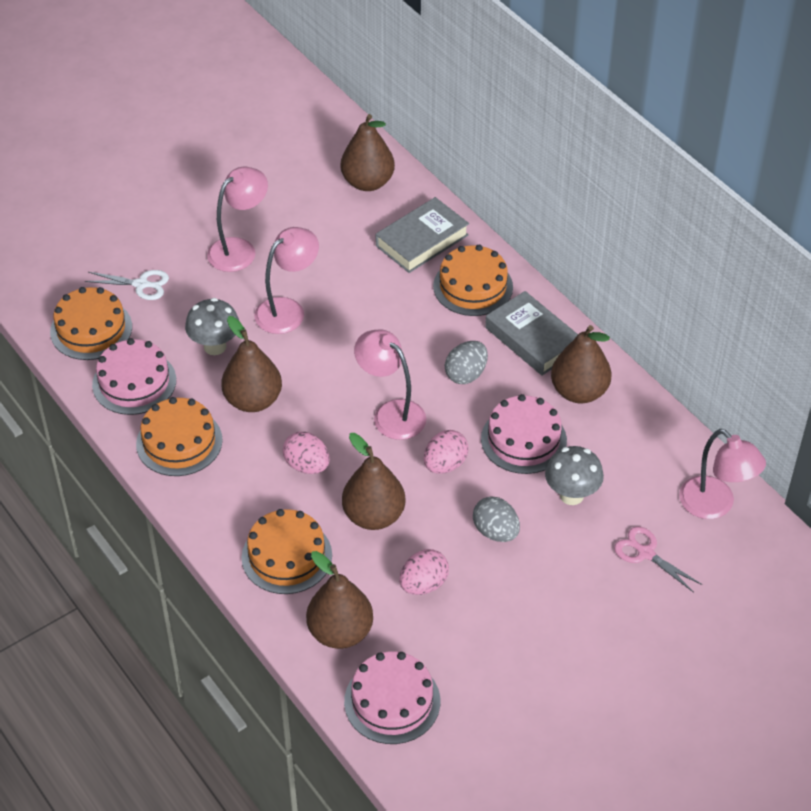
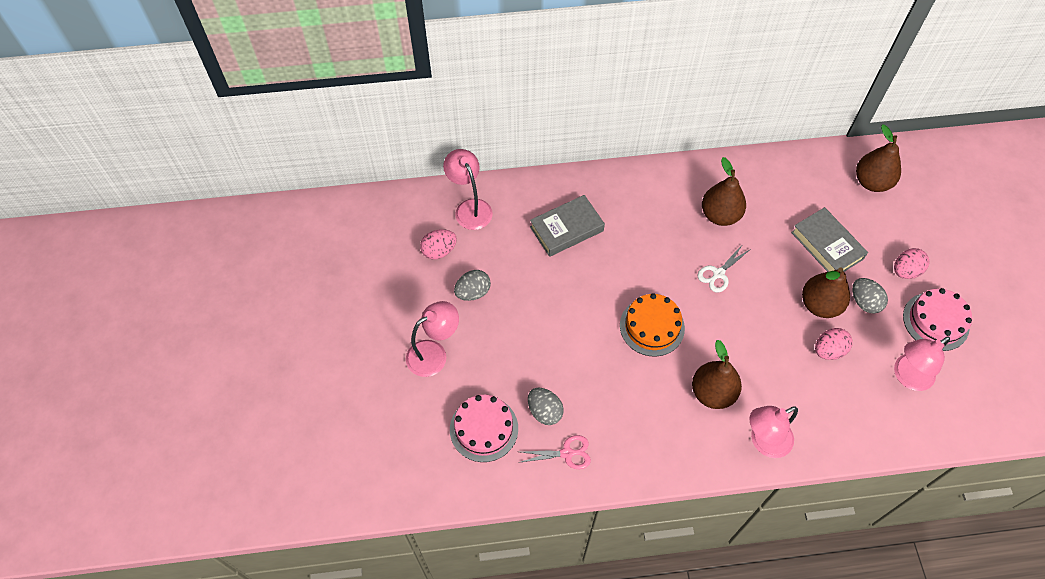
brown pear: [221,316,282,412] [306,551,373,649] [341,114,395,191] [342,433,405,530] [551,325,611,403] = 5 -> [692,340,742,409] [702,157,746,226] [802,268,850,318] [856,124,901,192] = 4
grey egg: [445,341,488,384] [473,496,520,542] = 2 -> [454,270,491,301] [528,387,564,425] [852,278,888,314] = 3
grey mushroom: [185,298,239,355] [545,446,604,505] = 2 -> none = 0
orange cake: [50,287,132,360] [136,397,223,476] [242,509,332,594] [433,245,513,316] = 4 -> [620,293,685,357] = 1
pink cake: [92,338,176,415] [344,651,440,744] [481,394,567,474] = 3 -> [450,395,518,462] [903,288,972,351] = 2

